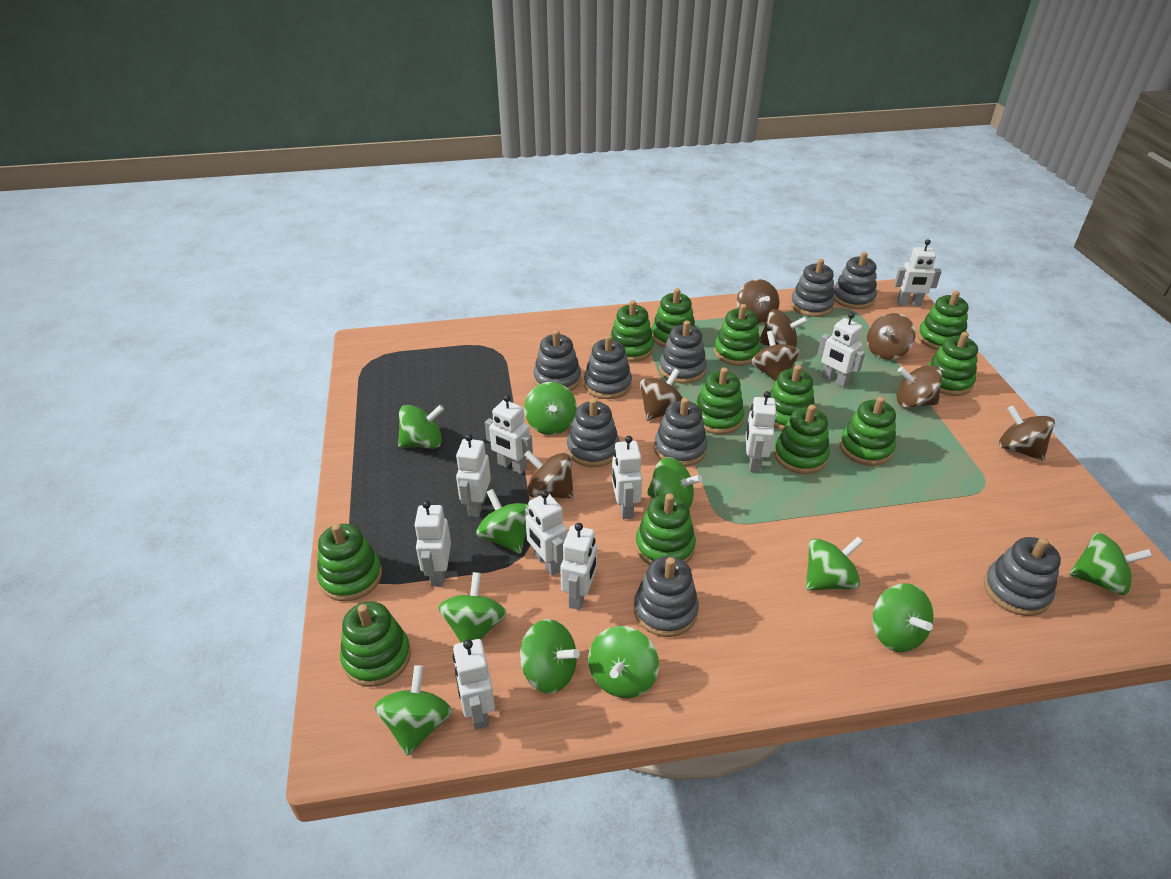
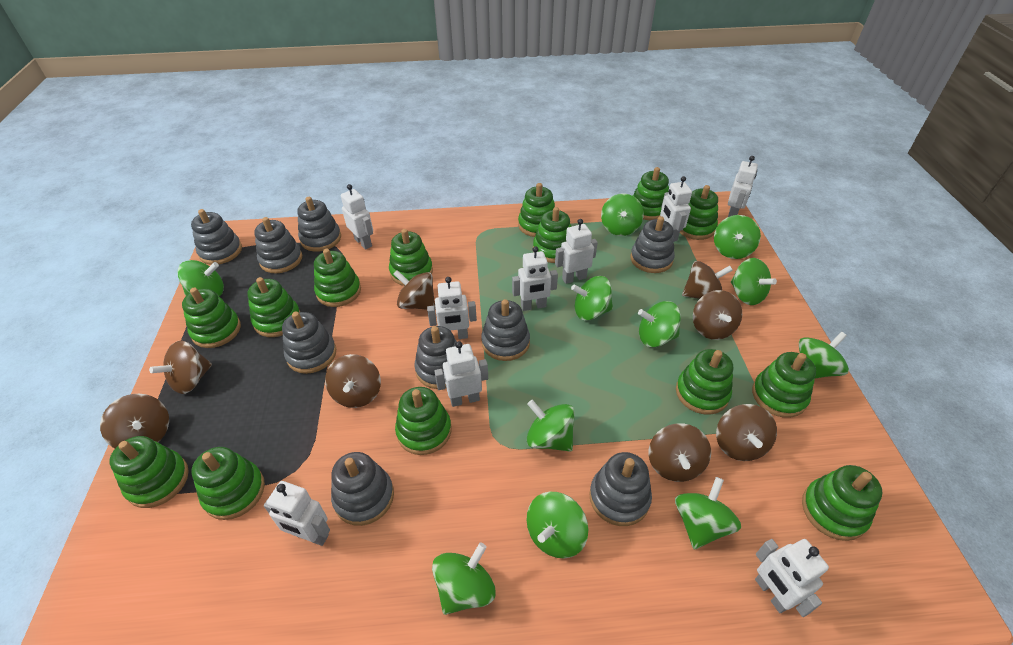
green stacking toy: [317,524,382,601] [340,602,411,687] [611,300,654,362] [635,493,696,565] [652,288,696,347] [695,367,744,434] [714,304,761,366] [769,365,814,430] [774,404,830,474] [840,397,896,466] [918,291,968,350] [928,332,978,396] = 12 -> [109,436,189,508] [182,288,241,348] [191,447,265,520] [247,277,300,337] [314,249,361,307] [389,229,433,286] [395,387,452,455] [518,183,555,237] [533,207,571,263] [633,167,669,220] [676,349,733,415] [680,185,718,240] [752,352,816,418] [802,465,882,541] = 14
white robot: [414,501,451,586] [453,639,495,730] [456,434,491,517] [485,395,533,474] [525,490,567,576] [560,523,597,610] [612,436,642,519] [746,391,776,472] [818,312,865,388] [894,239,942,306] = 10 -> [264,481,330,546] [341,184,373,250] [427,277,477,339] [435,341,488,407] [512,246,558,311] [555,219,598,284] [660,176,692,242] [728,156,758,217] [755,539,829,617] = 9

